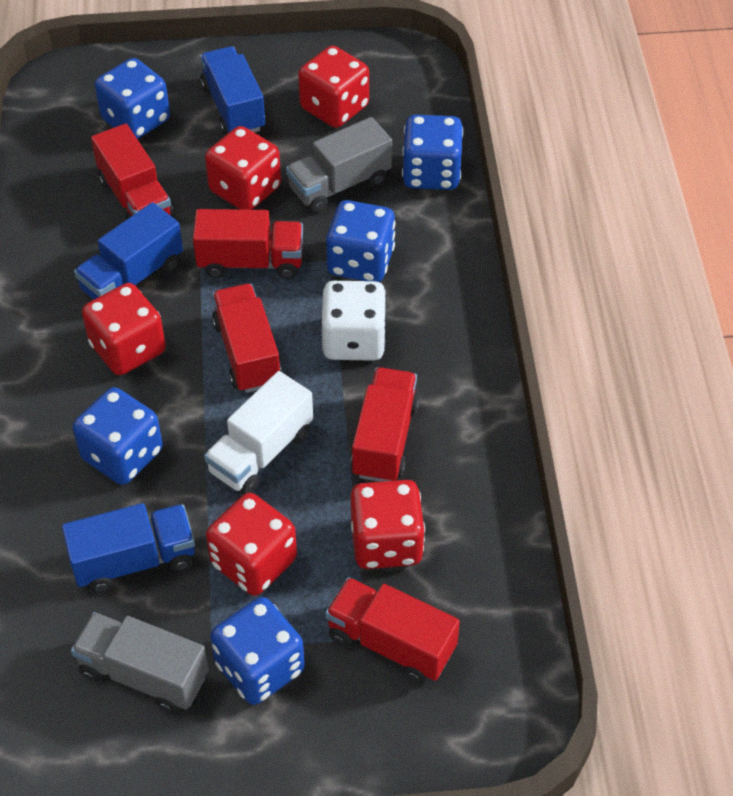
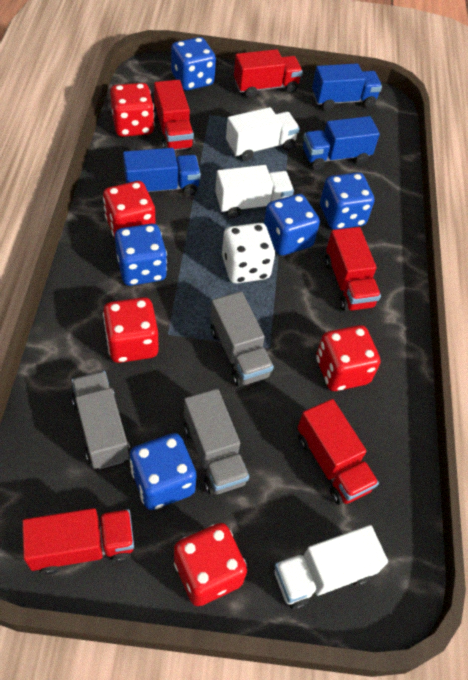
grey truck: [71,612,209,713] [286,117,392,213] = 2 -> [71,371,130,469] [184,389,249,495] [210,292,274,386] = 3
white truck: [204,371,313,495] = 1 -> [215,165,294,218] [226,107,300,161] [274,525,388,609] = 3

